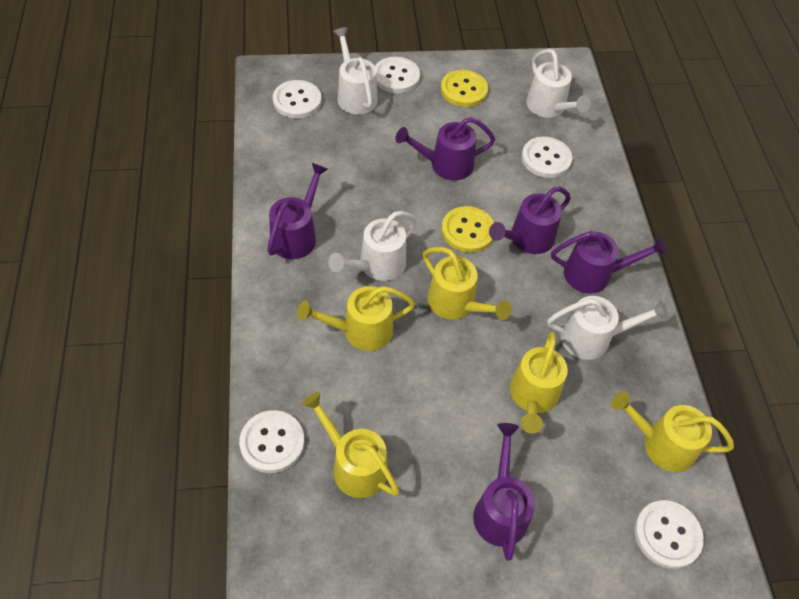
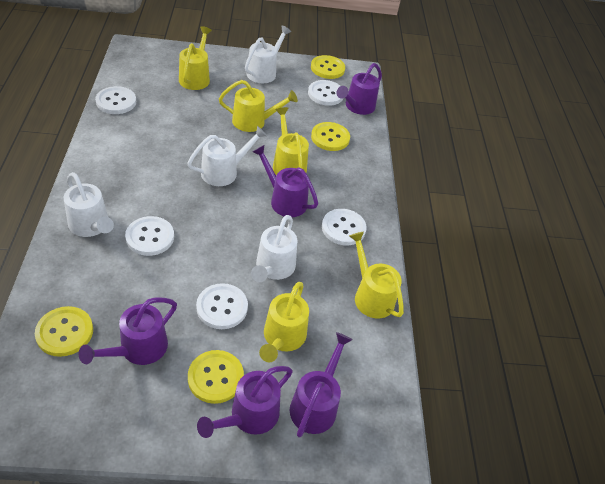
yellow button: [441,70,488,107] [441,206,494,253] = 2 -> [35,306,93,357] [188,350,244,404] [311,55,345,79] [311,122,350,151] = 4

